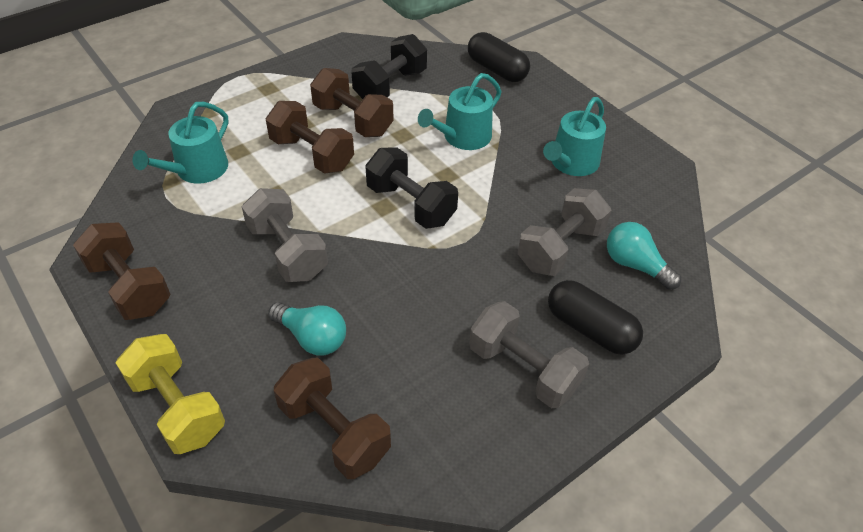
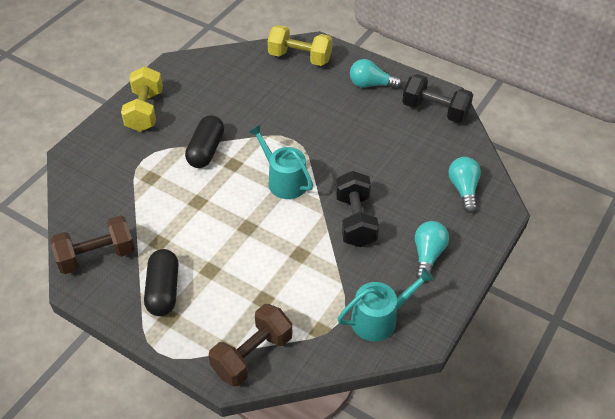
brown dumbbell: [73,222,170,320] [266,101,354,174] [274,357,391,479] [310,68,394,137] = 4 -> [50,215,135,274] [209,304,292,386] = 2
grey dumbbell: [242,188,328,282] [469,301,589,408] [518,188,611,276] = 3 -> none = 0
turquoise light bulb: [268,302,346,355] [607,222,681,290] = 2 -> [350,59,402,89] [415,221,449,279] [448,157,481,213] = 3
turquoise watering can: [133,102,229,184] [418,73,501,150] [543,97,606,176] = 3 -> [249,125,313,199] [338,268,434,341] = 2
yellow dumbbell: [116,334,225,454] = 1 -> [121,66,163,132] [267,25,332,66] = 2

